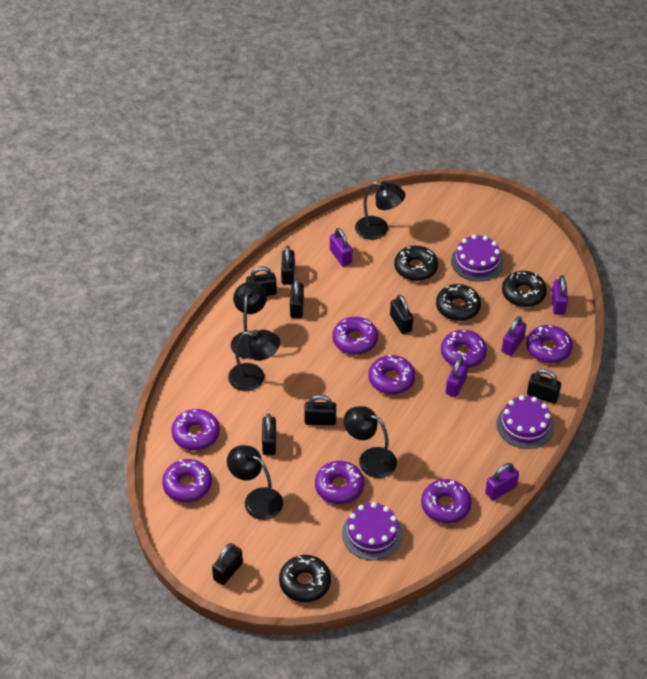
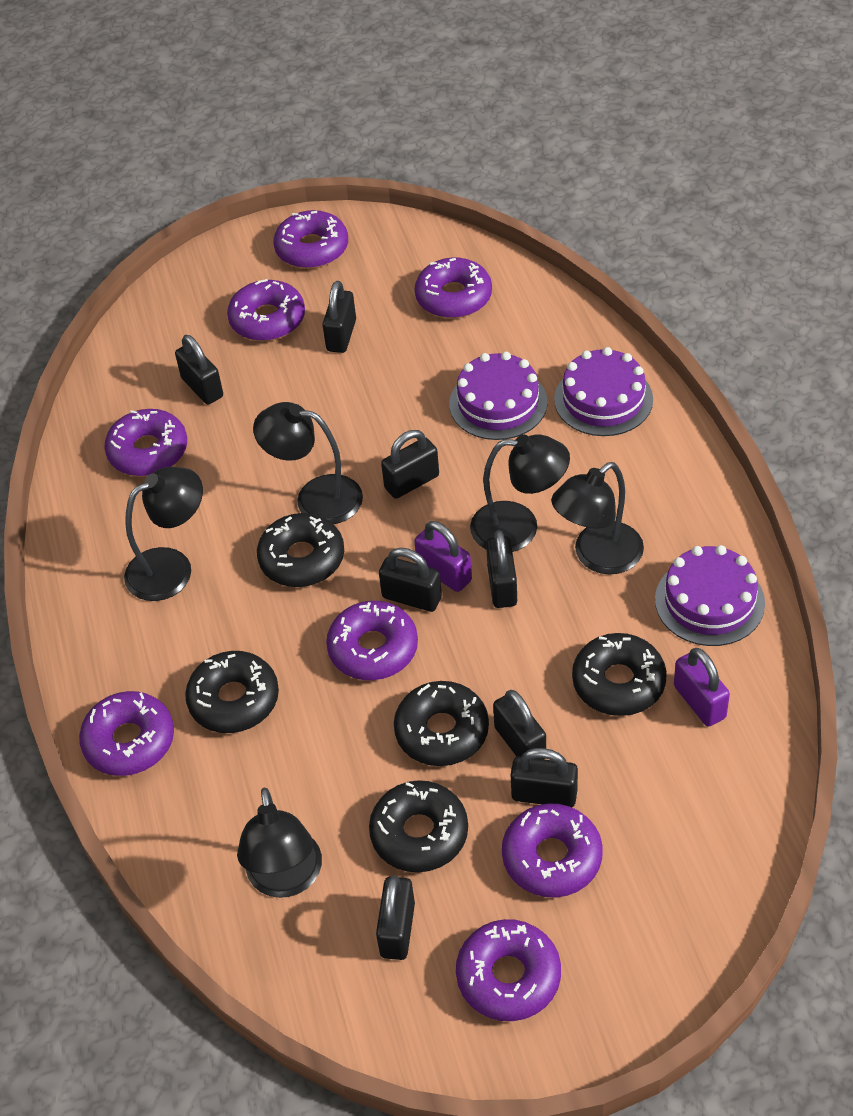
black donut: [279,555,331,602] [394,246,438,281] [436,284,481,321] [502,271,547,307] = 4 -> [185,651,279,733] [257,513,344,587] [369,780,468,872] [394,681,489,766] [572,633,667,716] = 5
purple padlock: [330,228,352,267] [446,357,468,397] [485,463,519,500] [502,316,526,356] [552,275,568,315] = 5 -> [414,521,472,592] [674,648,730,727] = 2

